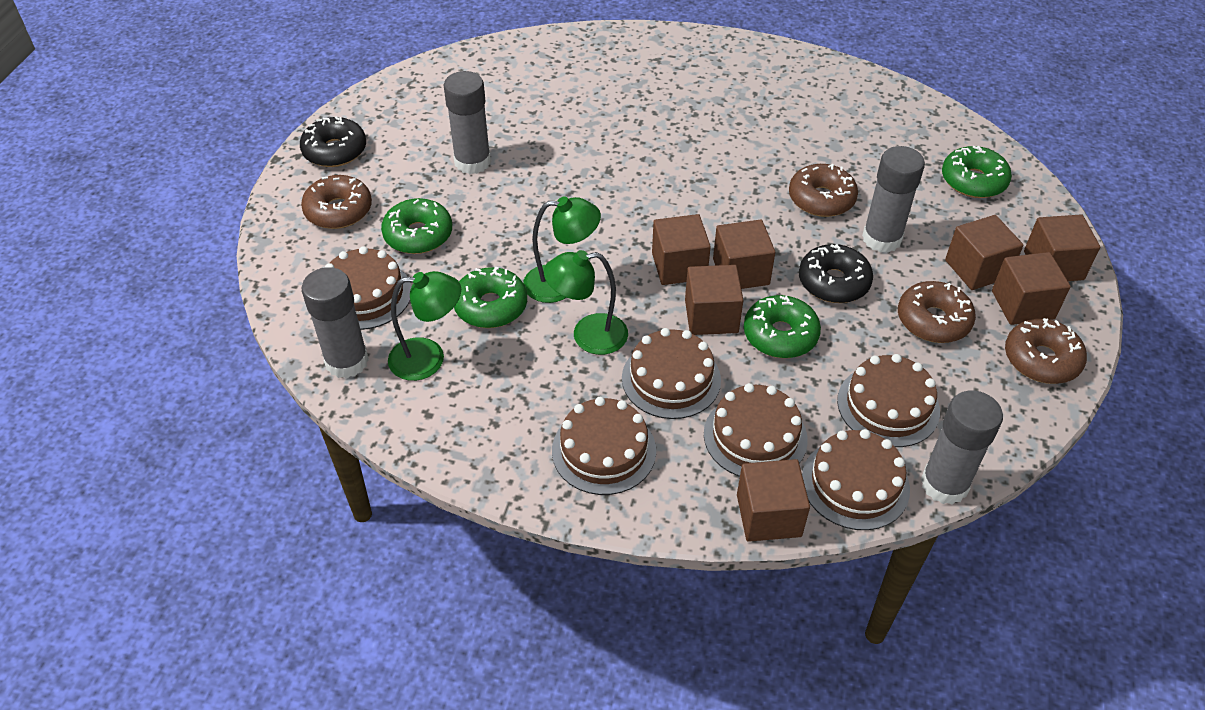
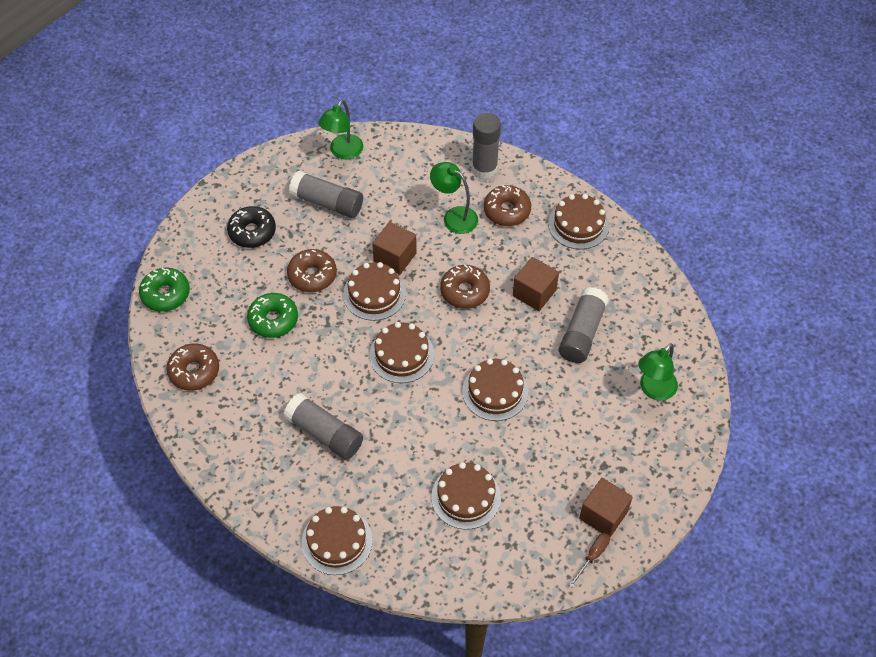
black donut: [300,117,366,167] [799,244,873,303] = 2 -> [227,206,276,248] = 1
brown cube: [652,214,711,285] [685,265,743,335] [713,220,775,289] [737,459,810,542] [945,215,1023,290] [992,252,1071,325] [1024,214,1100,281] = 7 -> [372,222,417,275] [513,257,559,311] [579,478,633,537] = 3
brown screwdriver: none = 0 -> [569,533,610,587] = 1
green donut: [381,198,452,254] [454,267,527,328] [744,295,821,358] [942,146,1012,198] = 4 -> [139,268,190,312] [247,293,298,338] = 2

